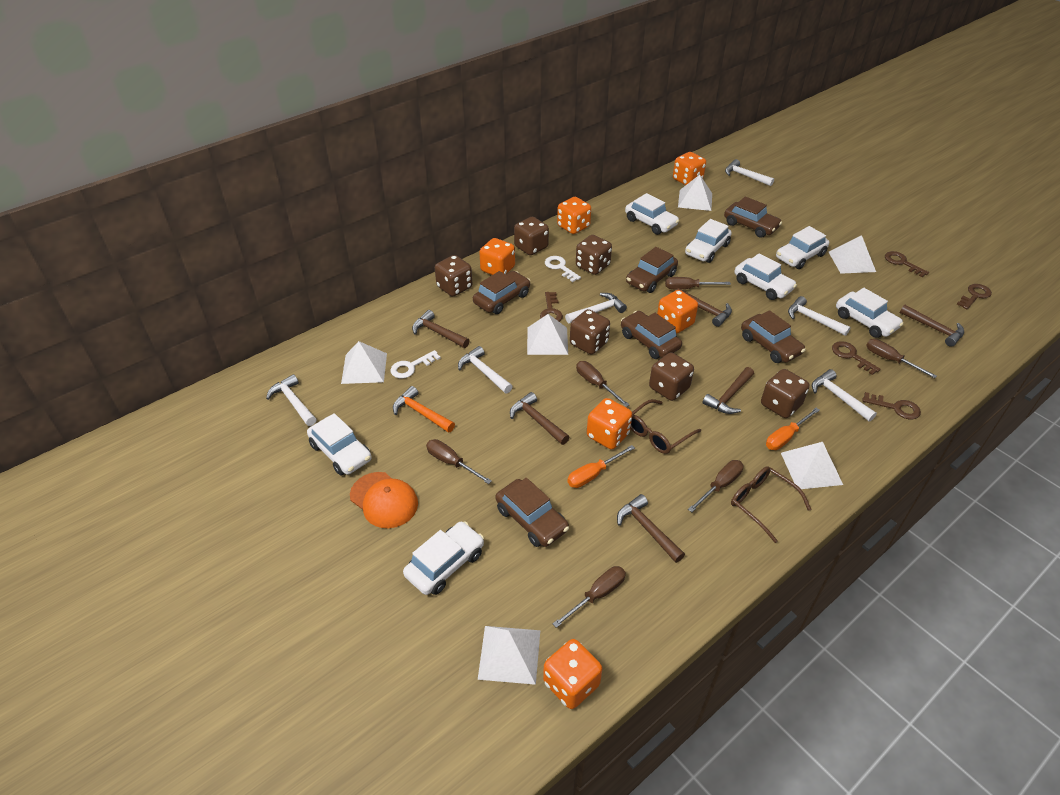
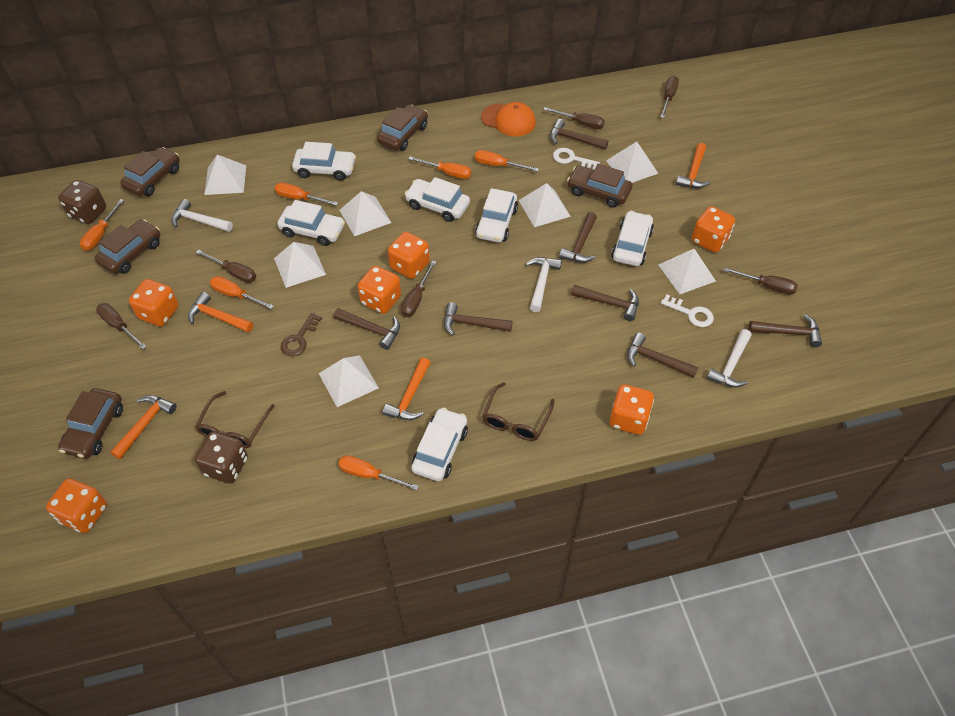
brown car: [473,271,530,314] [496,478,569,547] [621,311,682,359] [626,247,678,293] [724,196,782,238] [741,310,805,363] = 6 -> [58,388,123,459] [95,219,160,274] [120,147,180,196] [377,104,428,151] [567,164,632,208] = 5
brown dice: [435,255,472,296] [514,216,549,255] [570,309,610,355] [576,235,612,275] [649,352,694,401] [761,369,809,418] = 6 -> [58,180,106,224] [195,431,248,484] = 2
brown hammer: [412,310,470,348] [510,392,569,445] [617,494,685,563] [676,288,732,327] [702,367,754,414] [900,305,964,347] = 6 -> [334,308,400,350] [444,302,513,335] [550,119,608,150] [559,212,597,263] [571,285,639,321] [627,333,698,378] [748,314,822,347] = 7
brown key: [540,292,563,322] [832,341,881,375] [862,392,921,419] [885,251,929,277] [957,284,992,309] = 5 -> [280,313,322,356] = 1
orange hammer: [393,386,455,433] = 1 -> [110,395,177,460] [188,292,253,332] [383,358,431,420] [676,143,710,189] = 4
orange screwdriver: [567,445,635,488] [766,408,820,450] = 2 -> [80,199,124,251] [210,276,274,309] [275,182,338,206] [338,455,419,490] [409,156,471,179] [475,150,539,172] = 6
white car: [307,413,372,475] [403,521,484,595] [625,193,679,235] [685,219,732,263] [735,253,797,300] [776,226,829,269] [836,288,903,338] = 7 -> [277,200,345,246] [292,142,356,181] [405,177,470,222] [411,408,468,481] [475,188,518,243] [611,211,654,266] = 6
white hammer: [266,374,316,426] [458,346,513,393] [565,293,627,324] [725,159,774,186] [788,296,851,336] [812,369,877,422] = 6 -> [171,199,233,232] [526,257,562,312] [707,329,752,388] = 3
white pyramid: [341,341,387,384] [478,626,540,685] [527,314,568,355] [678,175,712,211] [781,442,843,489] [829,235,876,274] = 6 -> [204,155,246,195] [274,242,326,288] [318,355,379,407] [340,191,391,236] [519,183,571,227] [606,142,658,183] [658,249,716,294] = 7

